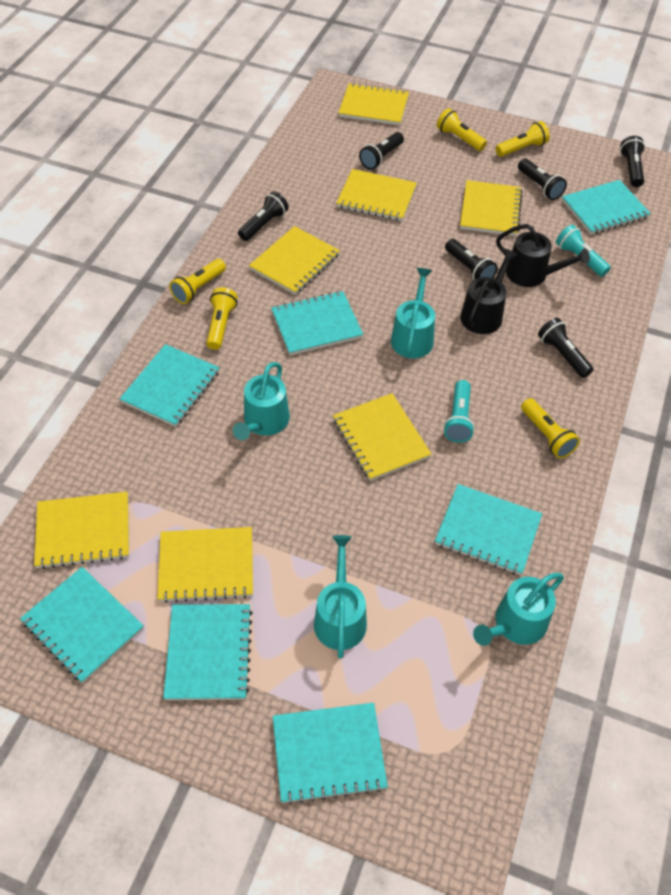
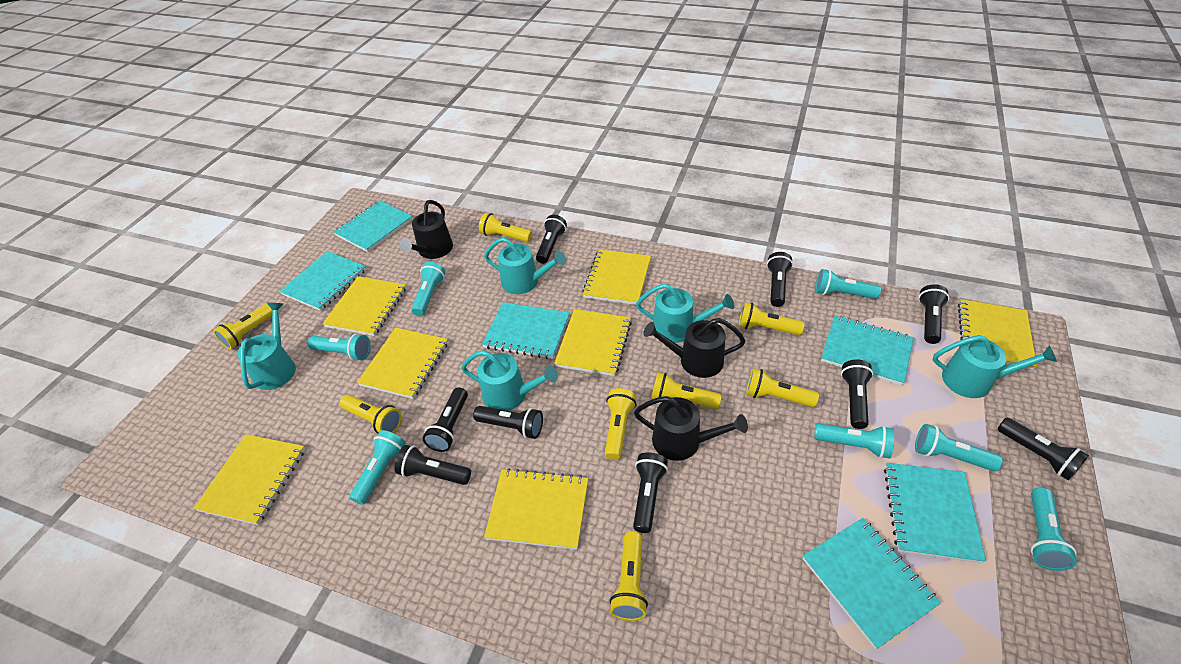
black flashlight: [238,191,289,241] [359,132,404,170] [445,239,498,280] [518,159,567,200] [538,318,594,378] [620,136,645,187] = 6 -> [395,445,471,485] [422,387,468,452] [473,406,543,439] [536,215,567,264] [633,452,668,533] [766,252,793,307] [841,360,873,429] [918,284,949,344] [997,417,1089,481] = 9
black watering can: [460,248,518,334] [496,224,590,287] = 2 -> [399,200,453,259] [634,396,748,461] [643,318,745,378] = 3
turquoise flashlight: [443,380,475,443] [556,225,611,277] = 2 -> [308,333,370,361] [349,430,406,505] [411,262,445,316] [814,423,894,459] [815,269,881,299] [915,424,1002,471] [1031,487,1077,571] = 7
turquoise notebook: [20,567,144,683] [120,344,220,427] [163,604,253,700] [271,291,363,355] [273,703,388,805] [435,484,542,575] [562,180,651,235] = 7 -> [280,251,367,311] [334,200,413,252] [482,302,570,359] [802,518,941,649] [821,315,914,386] [884,463,986,563] = 6
turquoise watering can: [233,362,290,440] [314,535,367,659] [391,268,435,358] [473,573,564,646] = 4 -> [238,303,296,390] [461,350,558,411] [484,237,566,294] [636,283,734,343] [933,335,1057,398] = 5
yellow flashlight: [169,259,226,304] [206,287,238,350] [437,108,487,151] [496,121,550,157] [521,398,580,459] = 5 -> [214,303,272,350] [339,394,402,433] [479,213,532,242] [605,388,637,460] [610,531,648,621] [651,372,722,409] [738,302,805,335] [746,368,819,407] = 8

